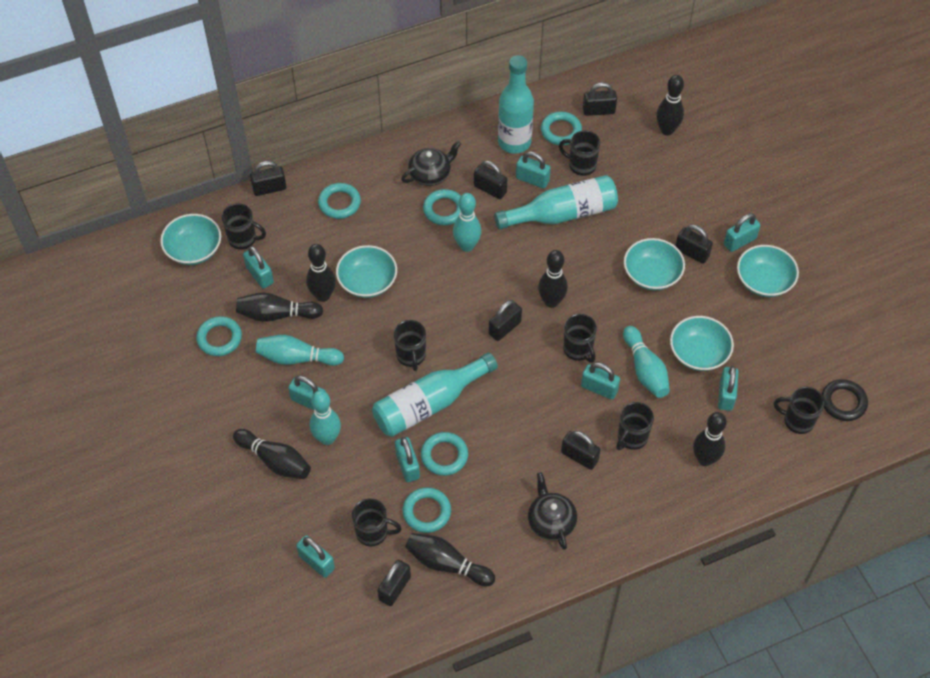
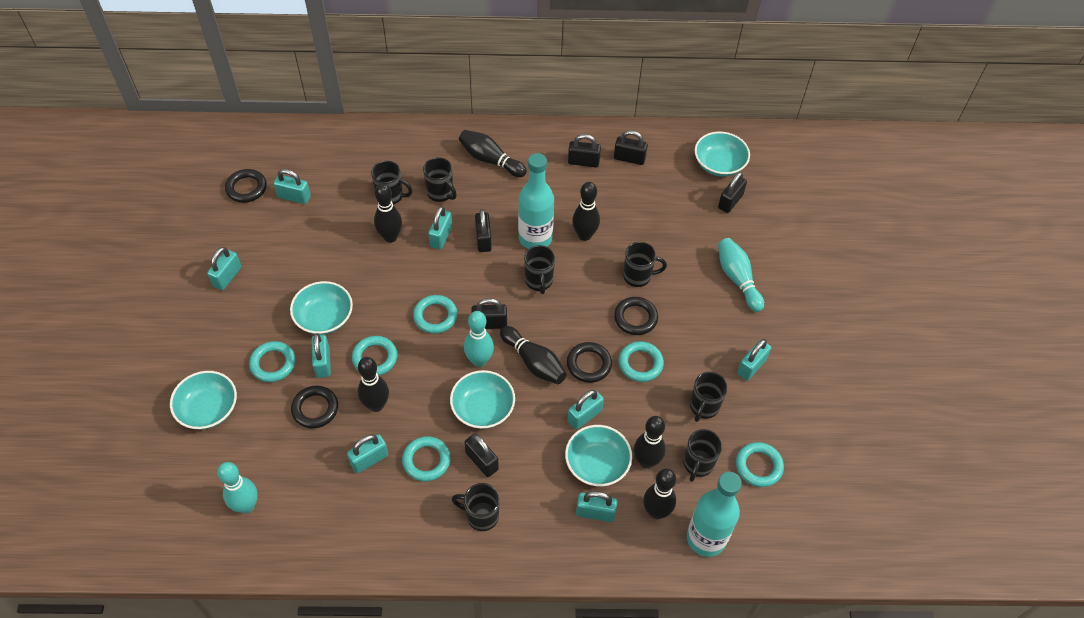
black padlock: [250,161,287,196] [378,560,411,606] [474,161,507,199] [489,300,522,341] [561,431,600,470] [583,82,617,116] [676,225,713,264] = 7 -> [465,434,499,477] [471,298,507,329] [475,209,492,252] [568,134,601,167] [614,130,648,165] [718,172,747,213] = 6
black ring: [822,379,868,421] = 1 -> [225,169,267,203] [291,386,338,429] [567,342,612,383] [614,297,658,335] = 4
black teapot: [401,141,461,186] [528,472,577,550] = 2 -> none = 0
turquoise bottle: [372,353,498,437] [494,175,618,230] [498,55,534,154] = 3 -> [518,153,554,249] [687,472,742,557] = 2
turquoise bowling pin: [256,335,344,366] [310,390,341,445] [453,193,481,252] [623,326,670,398] = 4 -> [217,462,258,514] [464,311,494,367] [718,238,764,312] = 3

